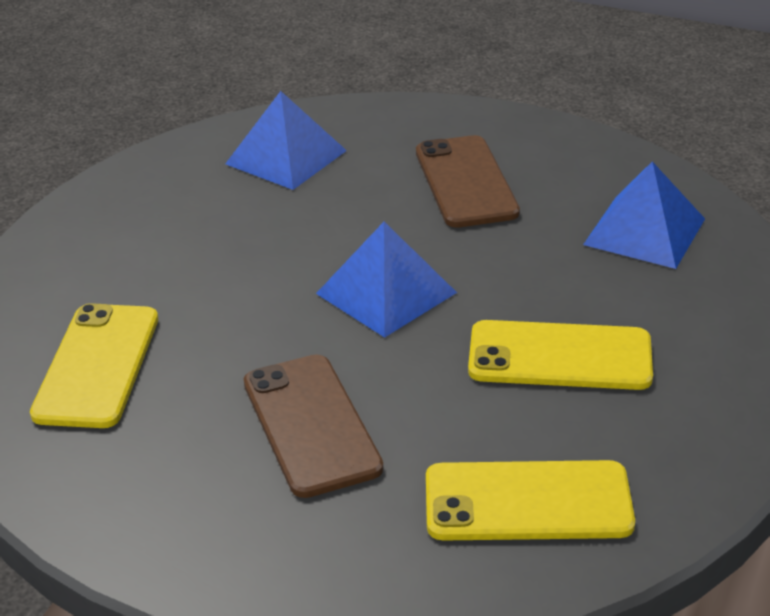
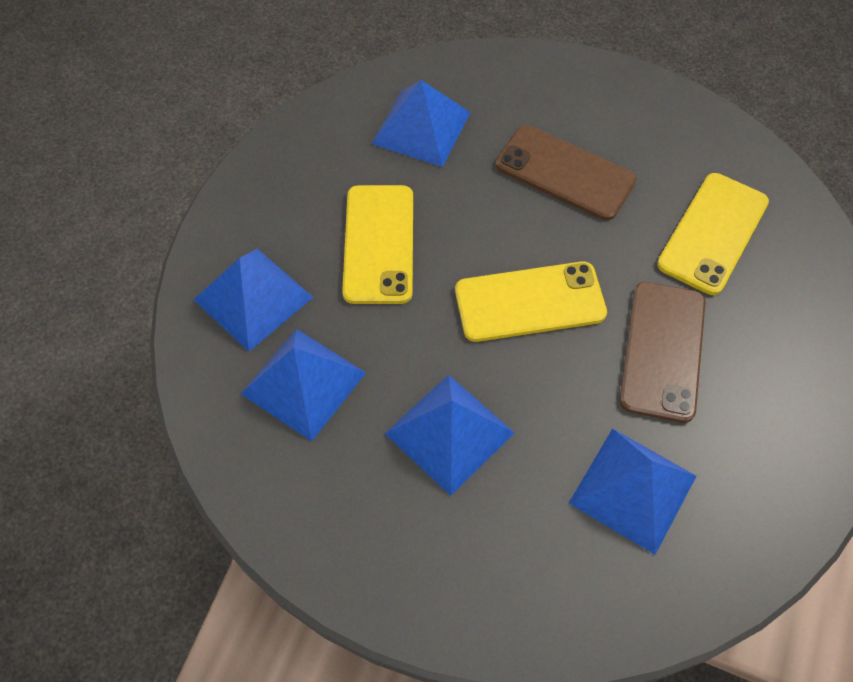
blue pyramid: [225,91,347,190] [316,222,457,338] [583,161,705,269] = 3 -> [193,249,313,352] [241,329,366,442] [372,80,471,167] [385,375,514,496] [569,428,697,555] = 5

